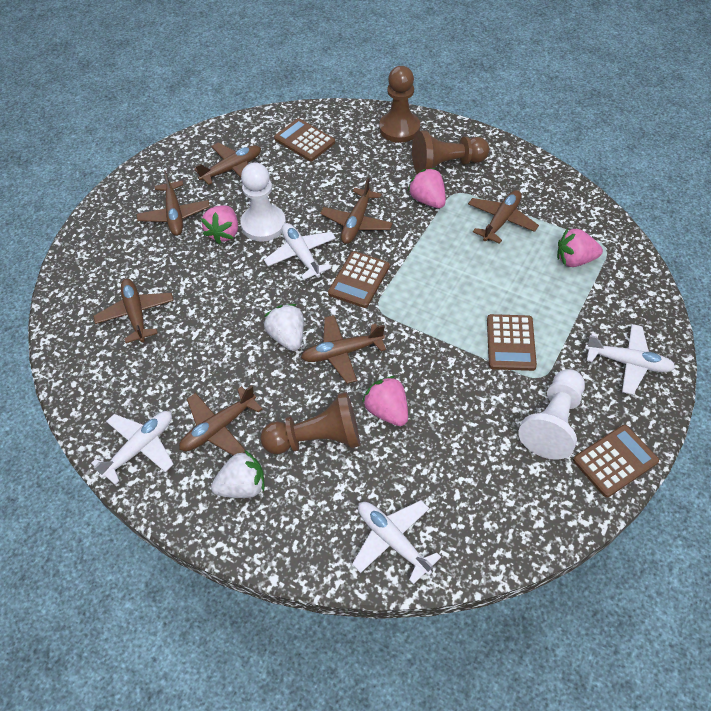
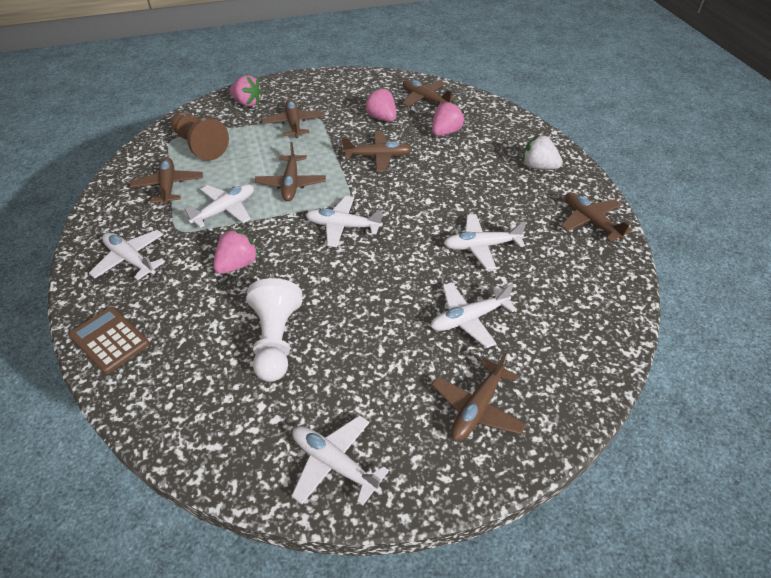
brown calculator: [274,118,335,161] [328,251,390,308] [487,314,537,371] [573,425,659,497] = 4 -> [69,307,150,374] = 1
brown pawn: [260,392,360,454] [379,66,420,143] [412,130,490,174] = 3 -> [171,112,229,160] = 1
white pawn: [241,162,286,242] [518,369,585,460] = 2 -> [246,278,302,382] = 1
white plane: [91,411,174,485] [264,223,336,280] [352,500,441,584] [585,324,676,395] = 4 -> [89,230,165,280] [183,184,254,228] [292,415,389,506] [306,196,383,247] [430,282,517,348] [443,214,526,269] = 6
white strawberry: [211,450,265,498] [264,304,304,351] = 2 -> [522,135,563,169] = 1

